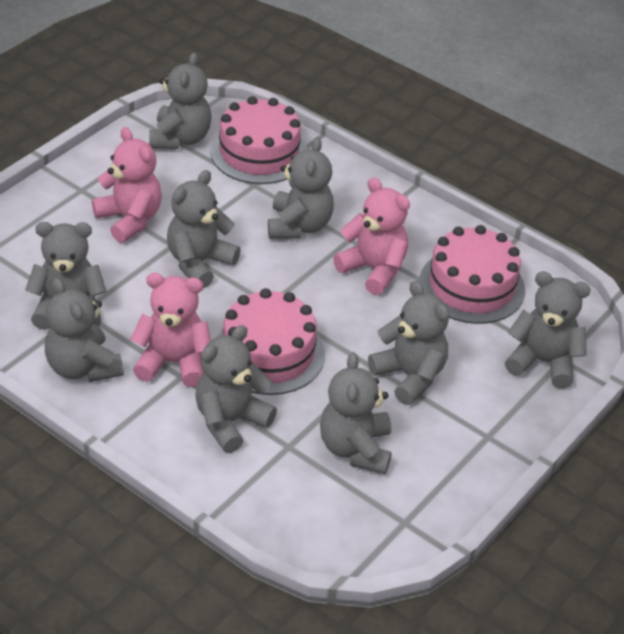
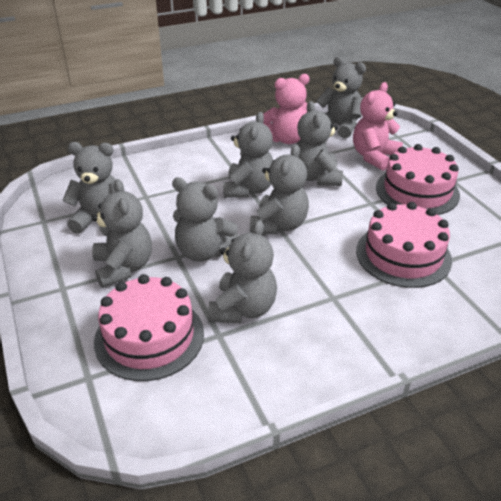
grey teddy bear: [25,222,107,330] [45,278,124,382] [149,52,212,149] [167,170,241,288] [195,325,277,453] [268,137,334,239] [320,352,392,474] [368,281,449,405] [505,271,591,389] = 9 -> [62,142,116,234] [92,179,152,288] [172,177,238,262] [208,220,277,323] [223,112,273,198] [250,145,309,234] [296,101,343,186] [316,57,366,139] = 8
pink teddy bear: [92,127,162,243] [130,273,211,387] [333,178,410,295] = 3 -> [263,74,310,144] [353,82,403,171] = 2

